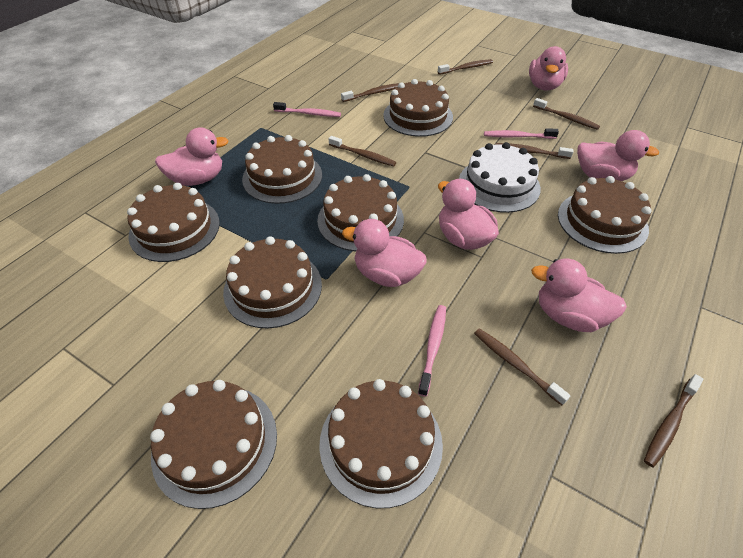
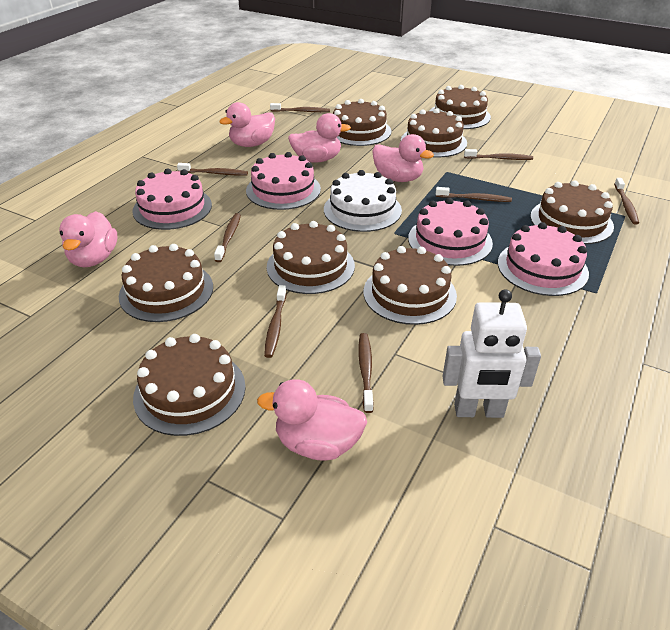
brown toothbrush: [329,136,396,166] [341,83,399,102] [438,59,493,75] [474,328,570,405] [496,143,573,159] [533,98,600,130] [644,374,704,467] = 7 -> [177,163,248,175] [214,213,241,262] [264,285,286,358] [270,103,330,112] [358,333,374,413] [436,187,512,202] [464,149,533,160] [614,178,639,225] = 8
pink cake: none = 0 -> [132,168,212,230] [246,152,321,210] [408,198,493,266] [498,222,589,296] = 4
pink duck: [155,127,229,186] [342,219,427,287] [438,179,499,250] [529,46,568,90] [531,259,627,332] [577,130,659,181] = 6 -> [59,211,117,267] [219,102,275,147] [257,379,367,461] [288,113,351,163] [372,134,434,182] = 5
pink toothbrush: [273,102,341,117] [418,305,446,396] [484,128,559,139] = 3 -> none = 0
white robot: none = 0 -> [442,289,541,418] = 1

